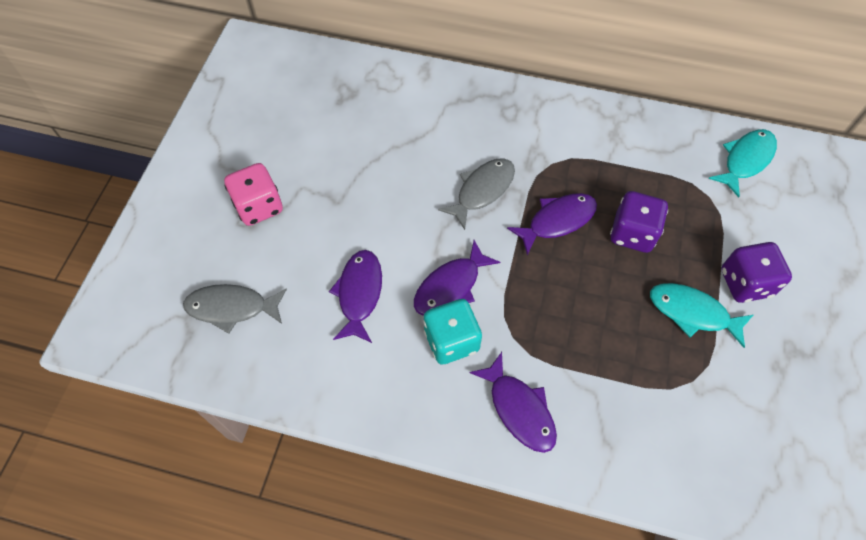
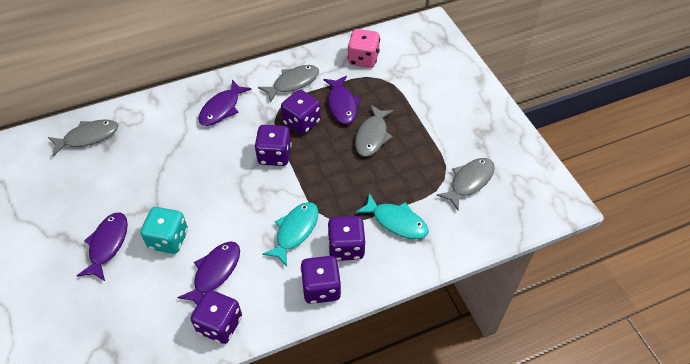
grey fish: [183,284,287,334] [438,158,515,230] = 2 -> [48,119,118,156] [258,65,319,102] [355,105,394,157] [436,158,495,210] = 4
purple dice: [610,191,668,253] [721,242,792,303] = 2 -> [191,290,242,344] [254,125,292,166] [281,90,321,135] [300,256,341,304] [328,216,366,261] = 5

